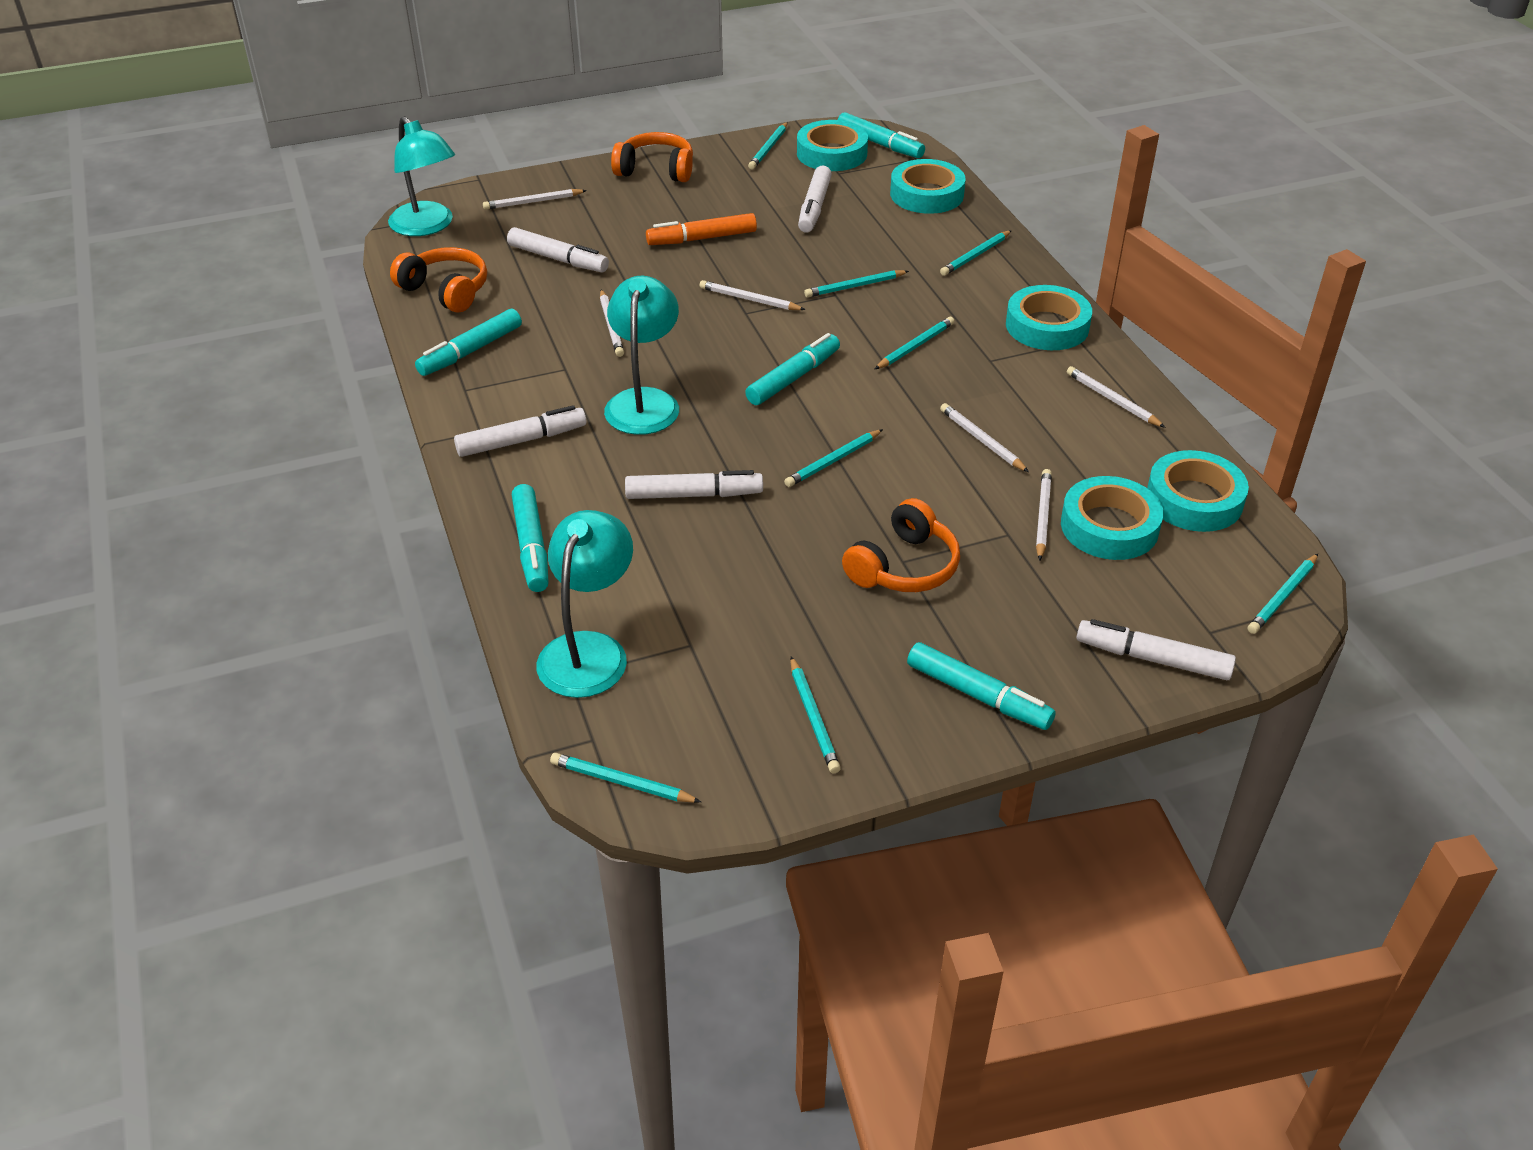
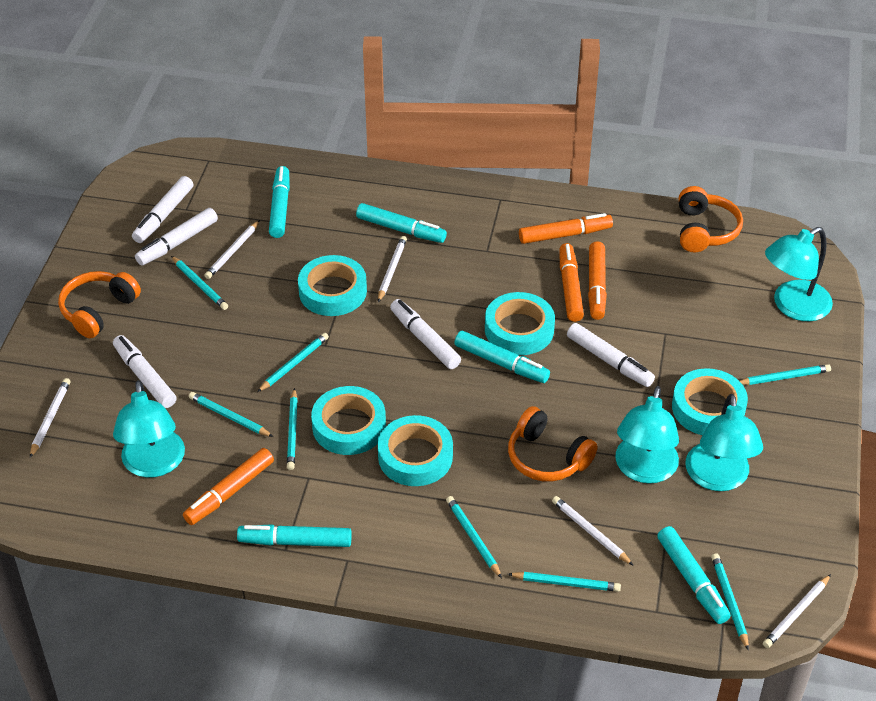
orange marker: [646,213,757,245] = 1 -> [183,448,274,525] [519,213,613,244] [559,243,584,322] [588,241,607,320] = 4
turquoise lamp: [388,116,455,236] [536,510,633,698] [604,276,679,435] = 3 -> [113,380,185,478] [615,386,679,484] [685,394,763,491] [765,227,833,321] = 4
white pencil: [483,189,587,210] [600,289,624,357] [700,280,806,310] [940,403,1029,472] [1036,469,1052,561] [1067,366,1166,428] = 6 -> [30,378,70,457] [204,220,260,279] [378,236,407,302] [552,496,634,566] [763,574,831,648] = 5

